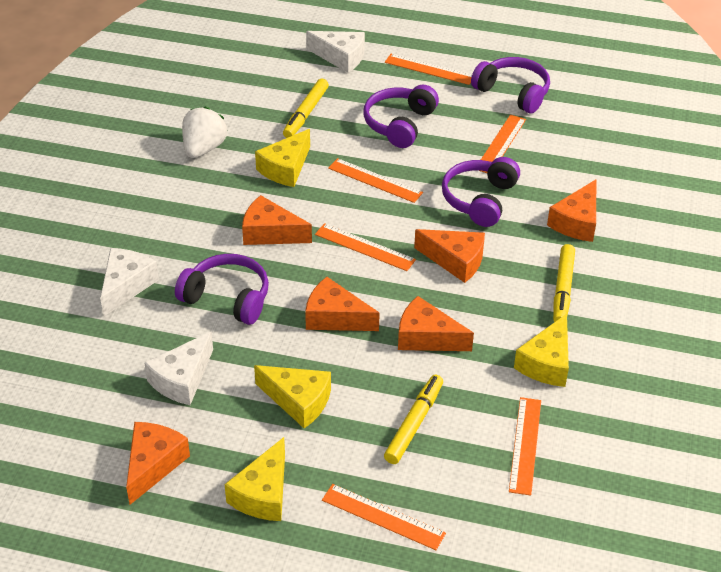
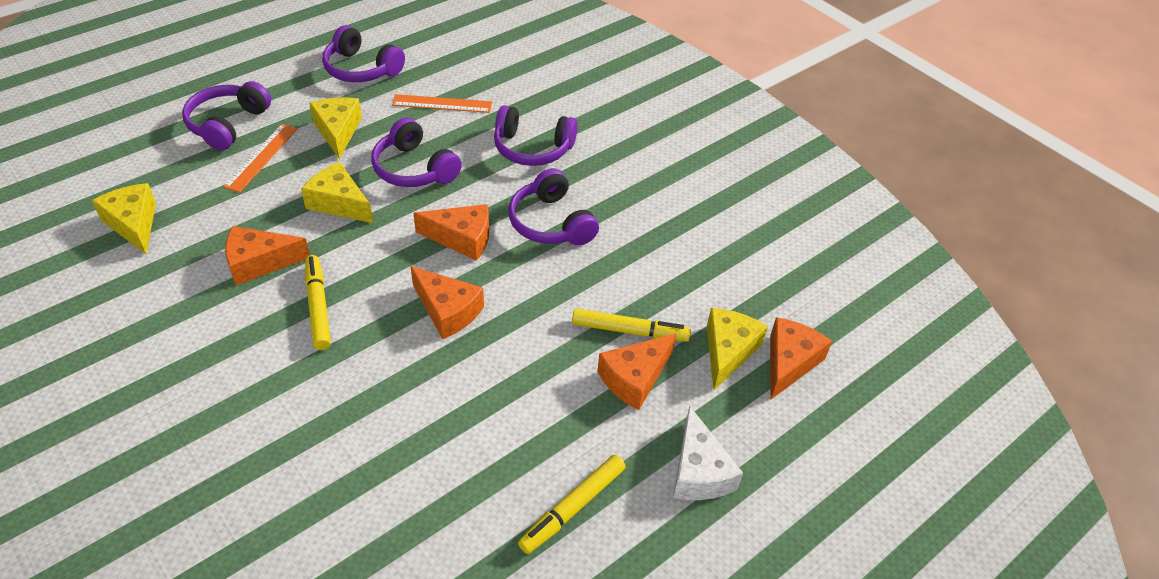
orange cheese: [126,422,190,505] [242,195,312,245] [305,277,380,331] [398,296,474,351] [414,229,485,283] [547,180,596,242] = 6 -> [225,226,310,285] [410,266,484,339] [414,204,489,261] [598,333,677,410] [770,317,832,400] = 5
orange ruler: [315,223,416,271] [322,484,446,550] [328,158,423,203] [385,54,472,85] [481,115,526,173] [509,397,541,496] = 6 -> [223,124,298,192] [392,94,492,113] = 2
purple headphones: [175,254,269,325] [364,85,439,148] [442,157,520,227] [471,57,550,113] = 4 -> [182,81,271,150] [322,25,405,82] [371,118,462,187] [494,105,578,166] [508,168,599,246] = 5
white cheese: [100,248,159,316] [144,331,213,405] [306,31,365,73] = 3 -> [673,406,743,500] = 1
white strawberry: [182,107,227,158] = 1 -> none = 0

